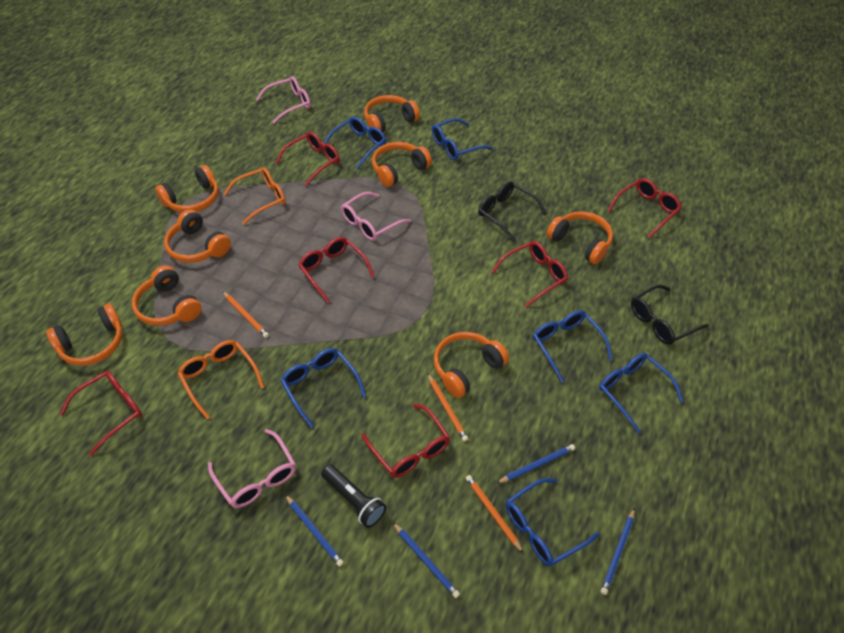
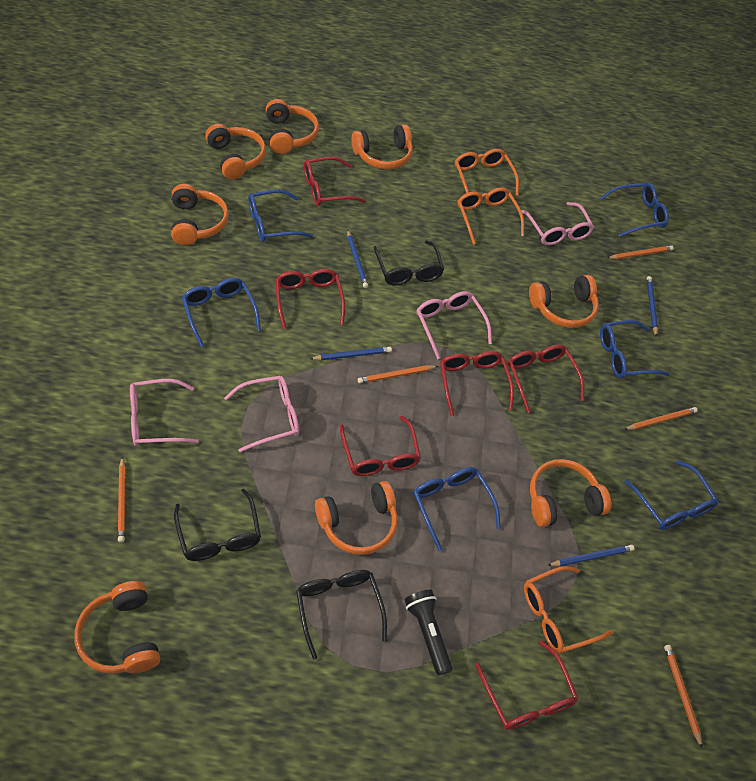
black glasses: [478,181,547,241] [631,285,709,345] = 2 -> [174,489,261,561] [296,570,387,660] [373,241,444,285] = 3
orange glasses: [177,340,264,419] [224,167,286,225] = 2 -> [455,149,519,196] [457,187,524,245] [524,566,613,654] = 3
orange pencil: [223,292,269,338] [428,374,468,442] [466,475,523,553] = 3 -> [118,456,125,543] [358,365,438,384] [607,246,674,259] [624,407,698,430] [664,645,702,748] = 5
pink glasses: [208,429,296,508] [256,76,311,124] [341,192,411,241] = 3 -> [130,379,199,446] [224,376,299,452] [416,291,492,359] [522,202,594,245] = 4

